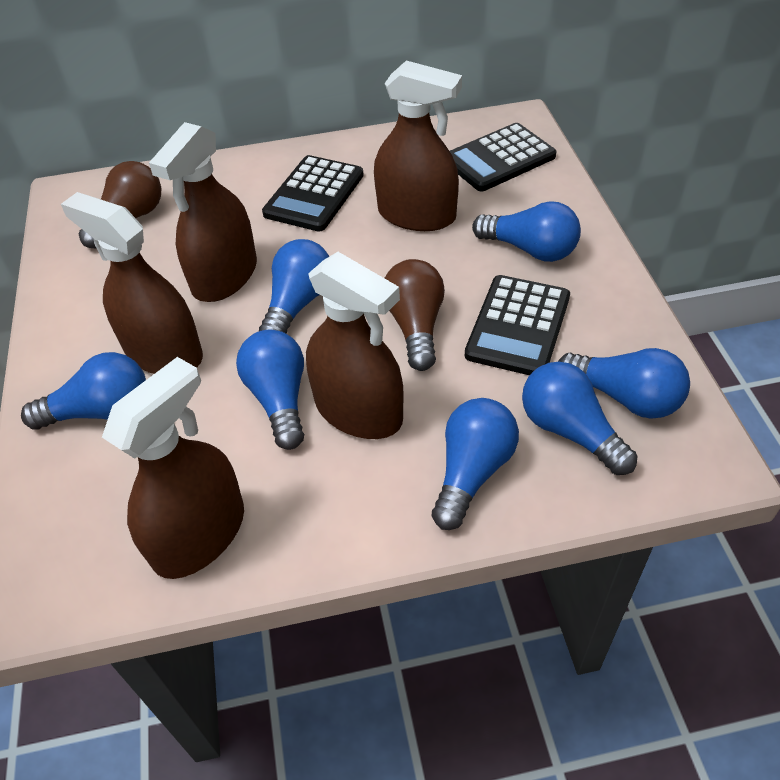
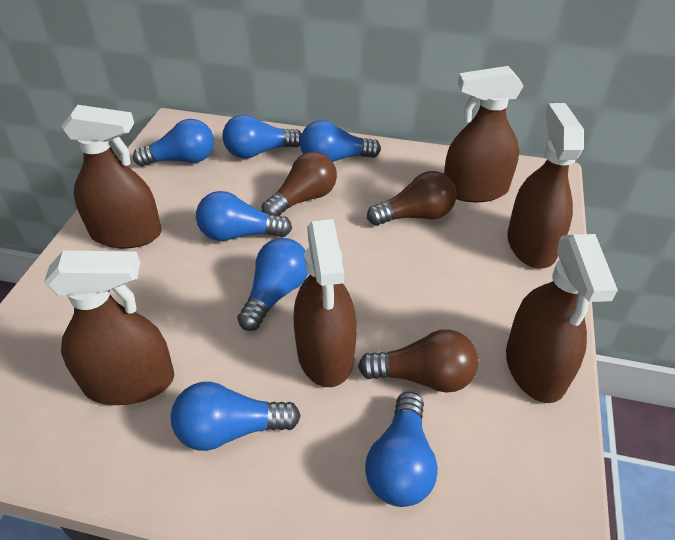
black calculator: [262,155,364,232] [450,123,556,191] [465,275,570,375] = 3 -> none = 0
brown light bulb: [79,161,161,248] [385,259,445,371] = 2 -> [262,152,337,216] [358,329,478,393] [367,171,456,226] = 3
brown spray bottle: [61,192,203,374] [102,357,244,579] [149,122,257,302] [306,252,404,439] [374,60,462,231] = 5 -> [44,250,174,405] [61,105,162,248] [294,219,357,387] [444,66,524,202] [506,234,618,403] [507,103,584,269] = 6

